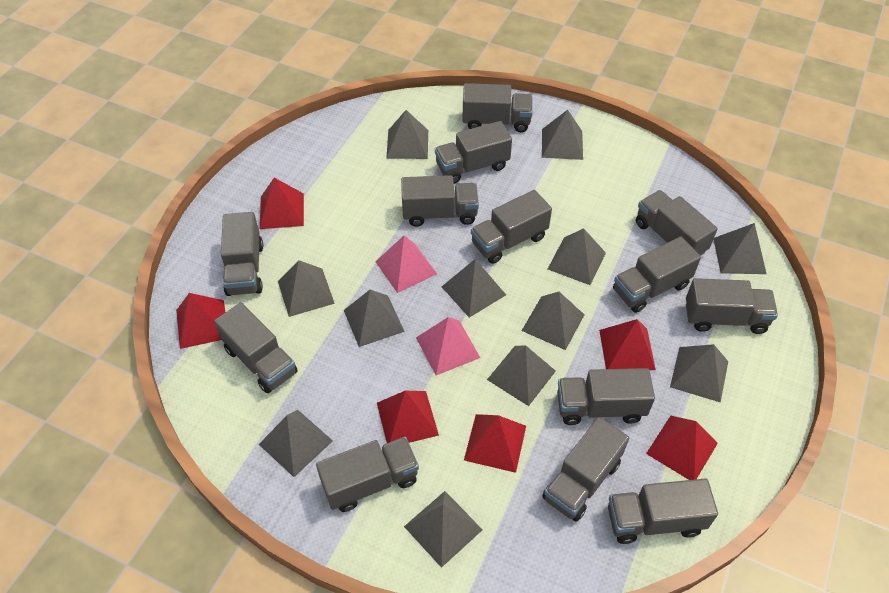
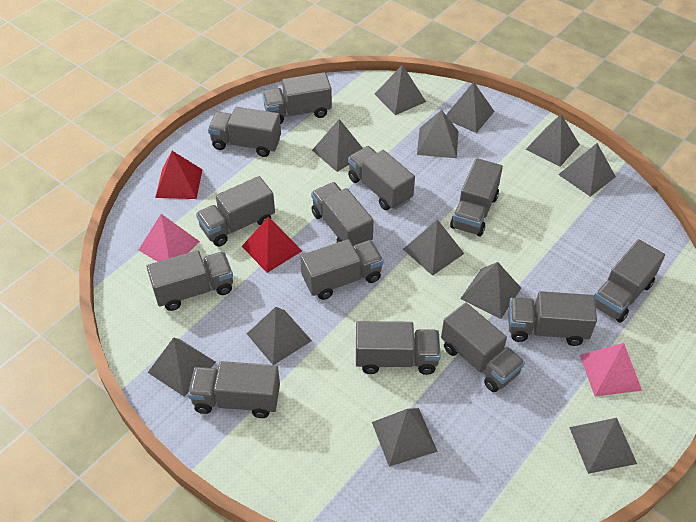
red pyramid: [176,293,225,349] [260,178,304,229] [377,391,439,443] [464,414,526,473] [599,319,656,370] [646,416,718,480] = 6 -> [155,151,203,199] [242,217,302,273] = 2

